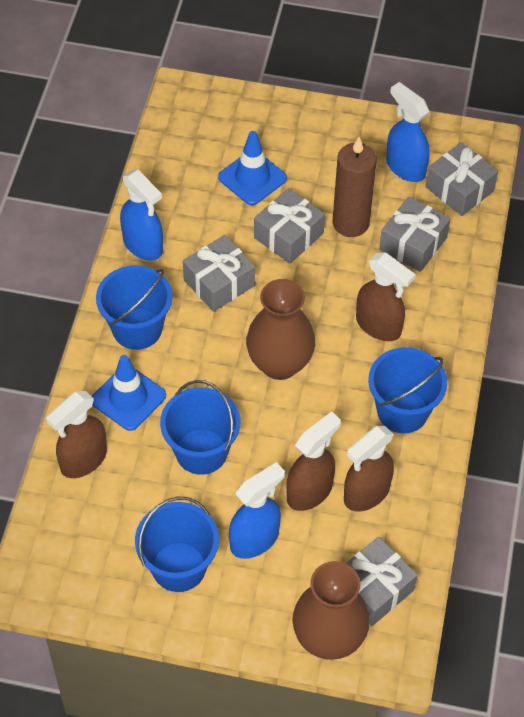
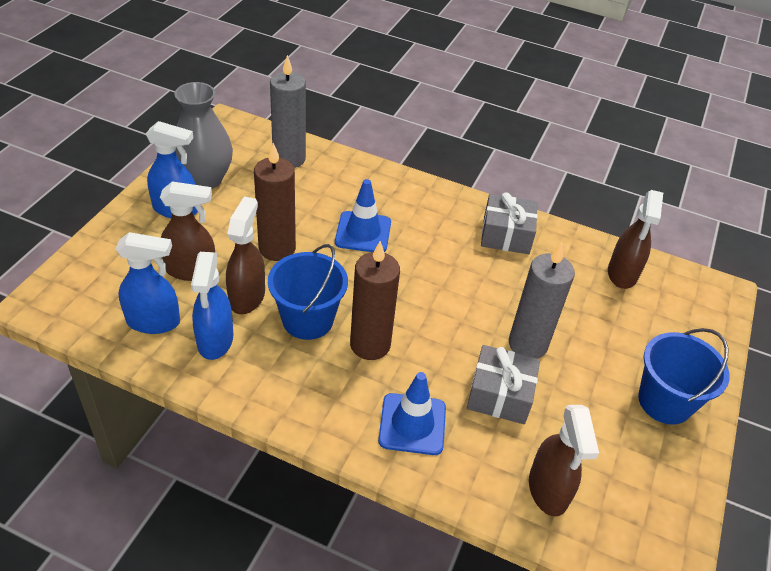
blue bucket: [96,265,173,350] [135,497,219,592] [160,380,240,475] [368,347,447,433] = 4 -> [268,244,348,340] [638,328,730,425] = 2
brown candle: [332,137,377,237] = 1 -> [254,143,296,261] [350,241,400,360] = 2
brown vase: [246,279,315,380] [292,561,370,660] = 2 -> none = 0
grey candle: none = 0 -> [270,55,306,168] [509,243,575,359] = 2
grey gift: [183,235,255,312] [254,188,325,264] [346,537,418,626] [379,196,451,272] [426,142,498,216] = 5 -> [467,345,540,424] [481,192,538,254] = 2
grey vase: none = 0 -> [174,82,233,189] = 1

